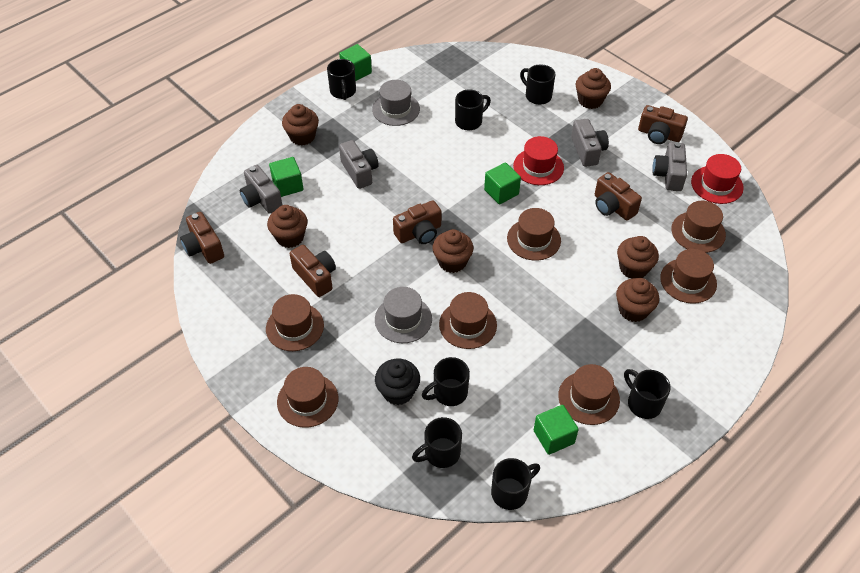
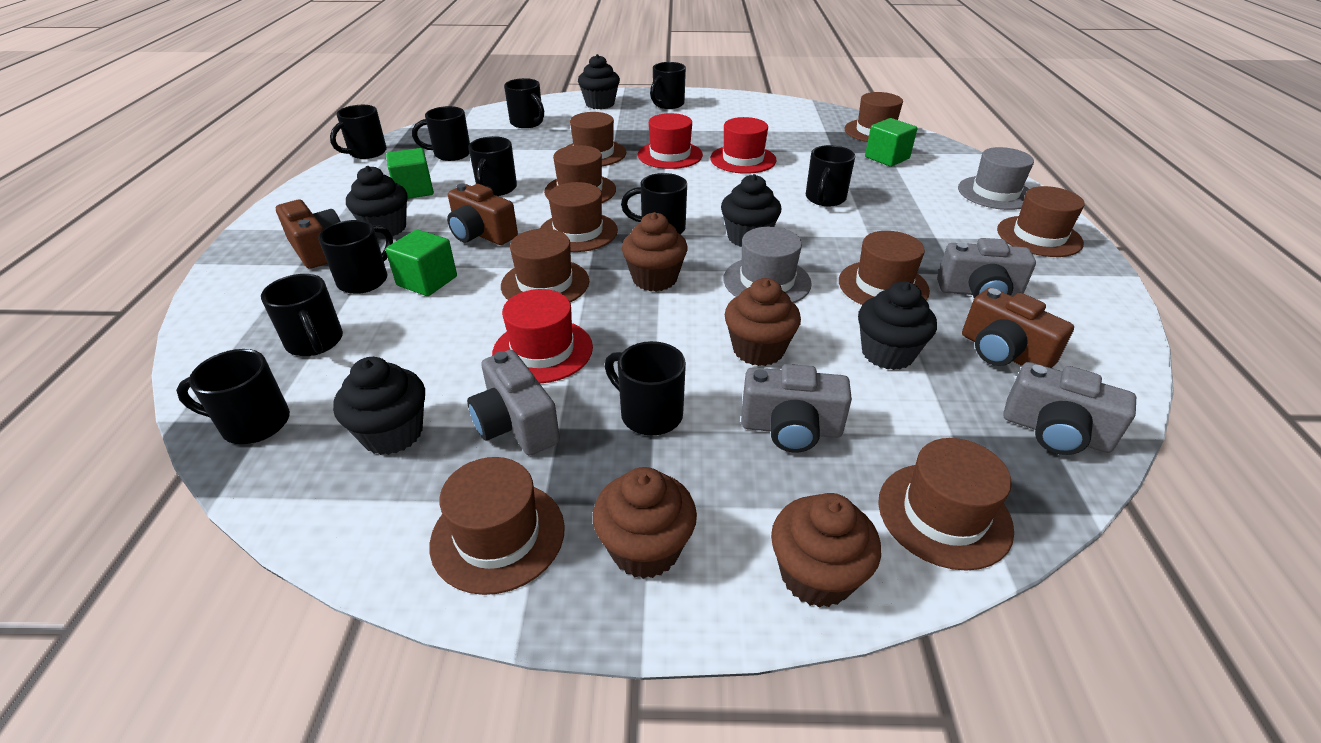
black cupcake: [375,359,420,405] = 1 -> [333,357,425,455] [346,166,408,238] [578,54,620,109] [721,174,781,247] [858,281,937,370] = 5
black mug: [327,59,356,100] [412,417,462,468] [422,357,470,406] [455,90,491,130] [491,458,540,510] [520,64,555,105] [624,369,671,419] = 7 -> [176,349,290,444] [261,274,343,356] [318,220,393,294] [330,105,387,159] [412,106,470,161] [468,136,517,196] [504,78,544,128] [605,341,686,435] [621,173,687,234] [650,62,686,109] [806,145,855,206] = 11
brown camera: [180,212,224,264] [290,245,336,297] [393,200,442,244] [595,172,642,221] [638,105,688,144] = 5 -> [276,200,341,269] [447,184,518,245] [962,288,1074,368] = 3
brown cupcake: [267,205,308,248] [282,104,319,146] [433,229,473,273] [576,68,611,109] [616,278,659,322] [617,236,659,279] = 6 -> [593,467,697,579] [622,212,688,292] [724,278,801,366] [771,493,881,608] = 4
brown hat: [266,294,324,351] [277,367,338,428] [439,292,497,349] [507,208,561,261] [558,364,620,425] [660,249,717,304] [671,201,726,253] = 7 -> [429,457,565,595] [501,229,589,303] [540,182,618,252] [544,145,616,203] [566,112,626,166] [839,231,930,305] [844,92,903,142] [878,438,1014,571] [997,186,1085,257] = 9
green cube: [269,157,304,197] [339,44,372,81] [484,162,521,205] [534,405,579,455] = 4 -> [386,148,434,199] [386,229,457,296] [865,118,917,167] = 3
red hat: [513,136,564,185] [691,154,744,204] = 2 -> [492,289,593,383] [638,113,703,169] [710,117,777,174] = 3

